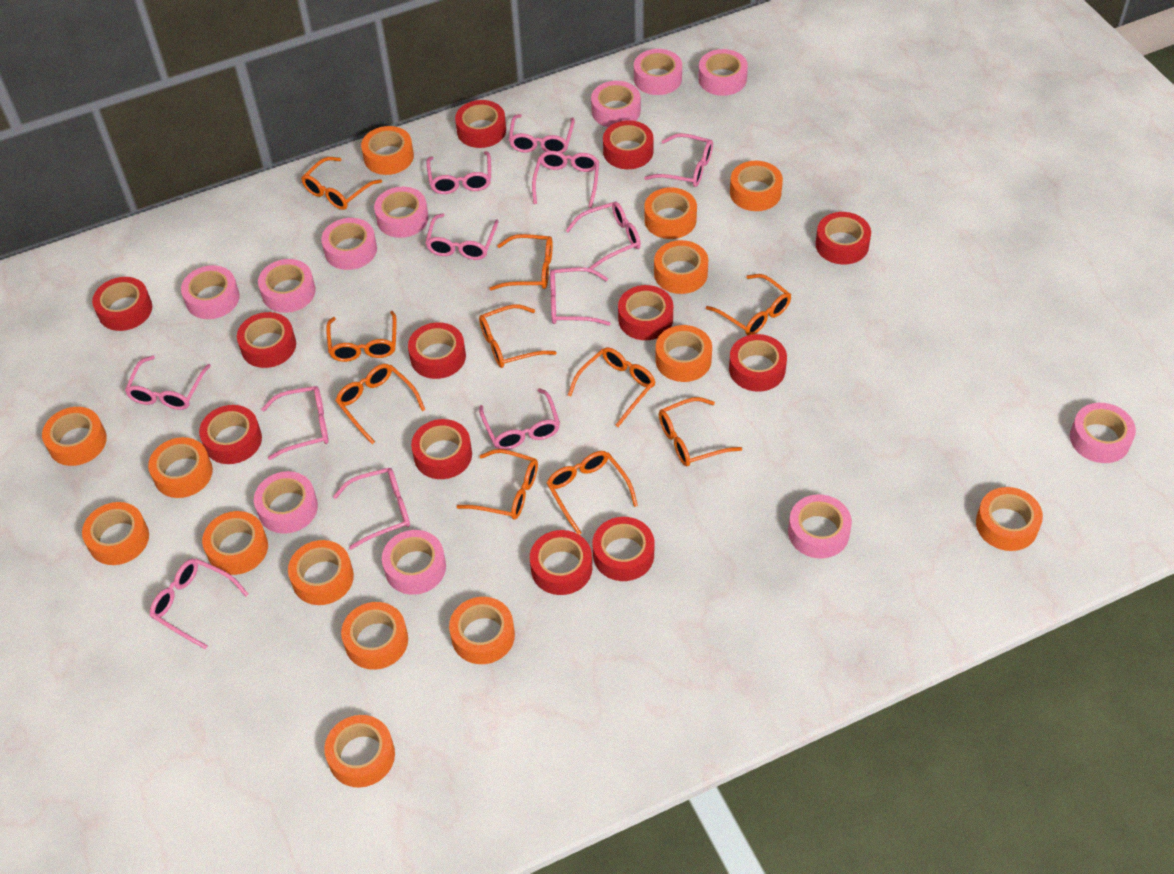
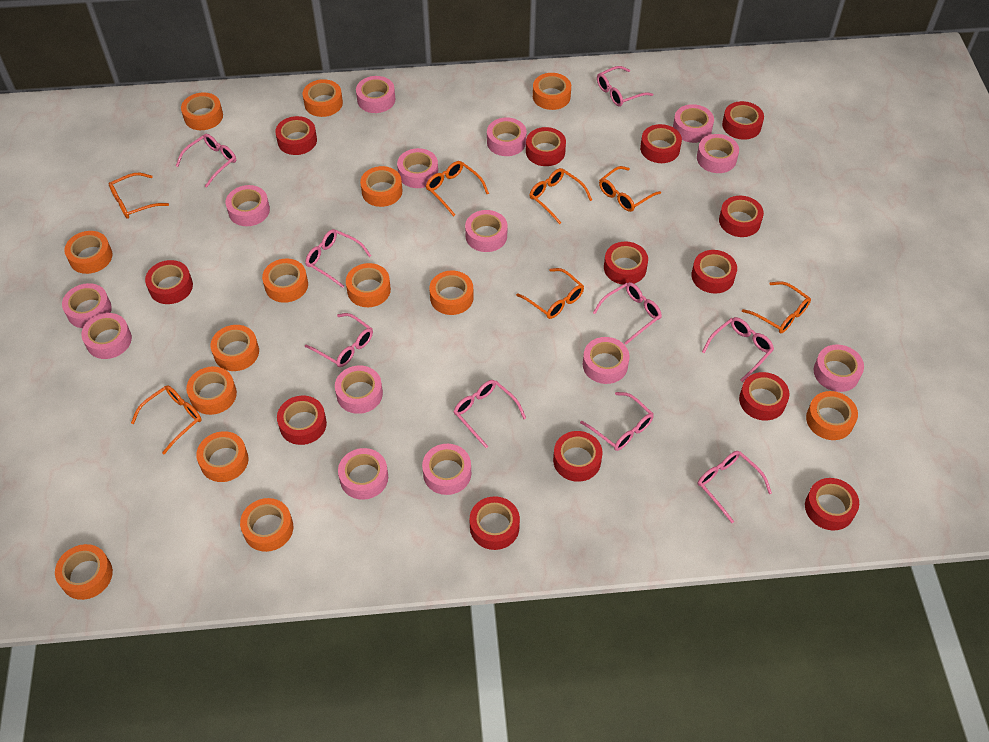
orange glasses: [301,157,382,210] [326,311,397,362] [335,364,425,444] [457,449,538,520] [479,304,557,368] [489,234,553,291] [547,451,638,535] [568,347,655,427] [659,397,742,467] [706,274,791,336] = 10 -> [108,173,169,219] [131,385,202,454] [426,161,489,216] [516,268,584,319] [529,168,592,224] [599,166,661,212] [742,281,811,333] = 7
pink glasses: [125,355,211,410] [150,558,249,649] [261,386,329,460] [333,468,410,550] [425,213,499,260] [426,151,491,194] [479,388,560,450] [509,114,575,153] [532,151,599,208] [550,267,611,326] [565,202,641,269] [644,133,713,187] = 12 -> [176,134,236,188] [305,229,371,288] [305,313,373,367] [454,380,526,448] [580,392,654,451] [593,282,662,345] [597,66,653,107] [698,451,772,523] [702,317,774,382] = 9
pink tape: [181,265,240,319] [254,471,318,534] [258,259,316,313] [321,218,377,270] [374,187,429,238] [382,530,446,595] [591,81,641,127] [634,49,682,95] [698,49,748,96] [788,495,852,558] [1070,403,1136,463] = 11 -> [62,283,112,328] [81,313,132,359] [226,185,270,226] [335,366,383,414] [338,448,388,500] [356,76,395,113] [397,148,438,188] [422,444,471,495] [465,210,507,252] [487,118,526,156] [583,337,630,384] [673,104,714,143] [697,134,739,173] [814,345,864,392] = 14
red tape: [92,277,152,331] [199,405,262,464] [237,312,296,368] [408,322,466,379] [411,419,472,479] [455,100,506,148] [530,530,593,595] [593,517,654,581] [603,120,653,169] [618,285,673,340] [729,334,787,392] [815,212,871,265] = 12 -> [145,260,193,304] [275,116,317,155] [277,396,327,445] [469,496,520,550] [526,127,566,166] [553,431,603,482] [604,241,648,285] [640,124,682,163] [691,250,737,293] [719,196,764,237] [722,101,764,140] [739,372,789,421] [805,478,859,531] = 13

